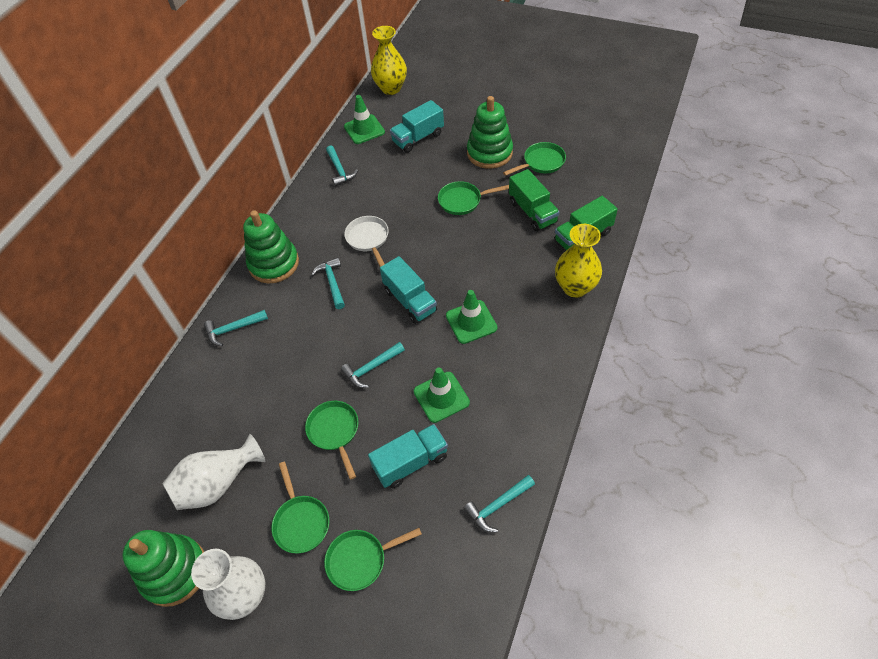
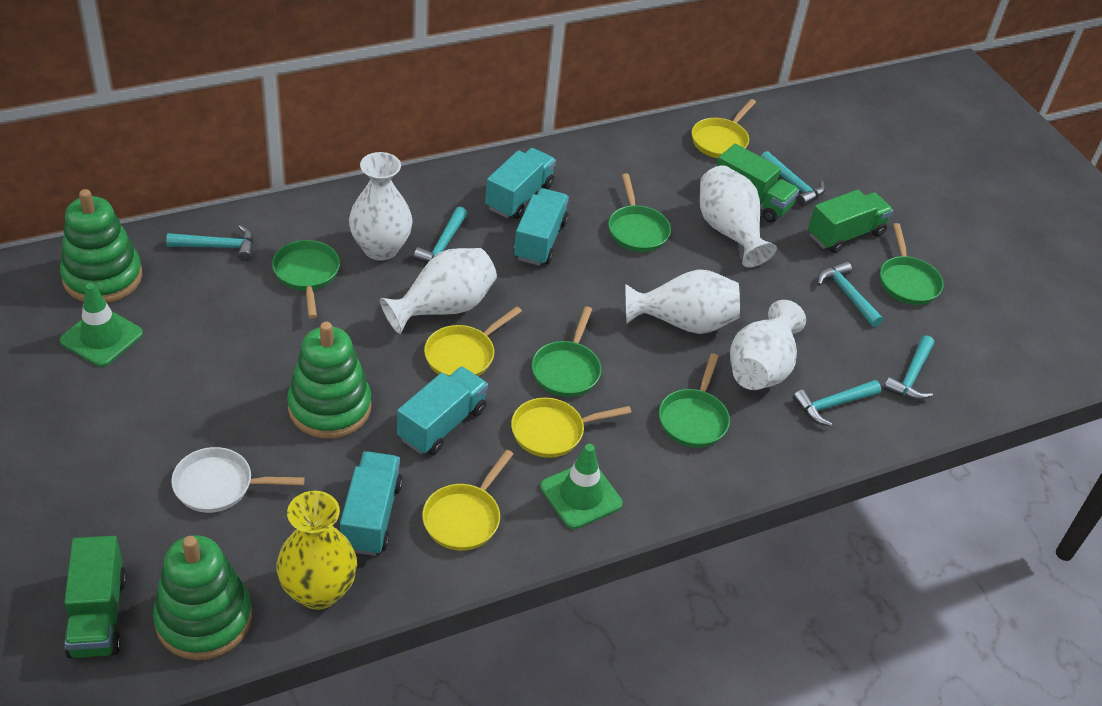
green traffic cone: [344,95,385,144] [414,368,470,423] [446,290,497,344] = 3 -> [60,283,143,367] [540,444,623,529] = 2
green truck: [509,169,560,231] [555,196,618,250] = 2 -> [64,536,127,658] [717,144,799,222] [808,190,893,253] = 3
turquoise hammer: [204,310,268,346] [311,258,345,309] [326,145,358,186] [341,342,405,388] [463,475,535,533] = 5 -> [166,225,254,261] [414,206,468,263] [761,151,825,206] [793,380,881,426] [818,261,883,327] [883,335,934,400] = 6
turquoise truck: [368,424,448,488] [380,256,437,324] [390,100,444,153] = 3 -> [340,452,403,556] [397,366,488,455] [485,148,556,219] [513,188,569,266] = 4
white vase: [162,434,265,510] [191,549,265,620] = 2 -> [349,152,413,261] [380,248,497,334] [626,269,740,334] [700,165,777,268] [730,300,806,390] = 5
yellow pan: none = 0 -> [422,450,513,551] [424,306,522,376] [511,397,632,458] [692,99,756,158] = 4
yellow vase: [371,26,407,95] [555,224,602,298] = 2 -> [276,491,357,610] = 1

